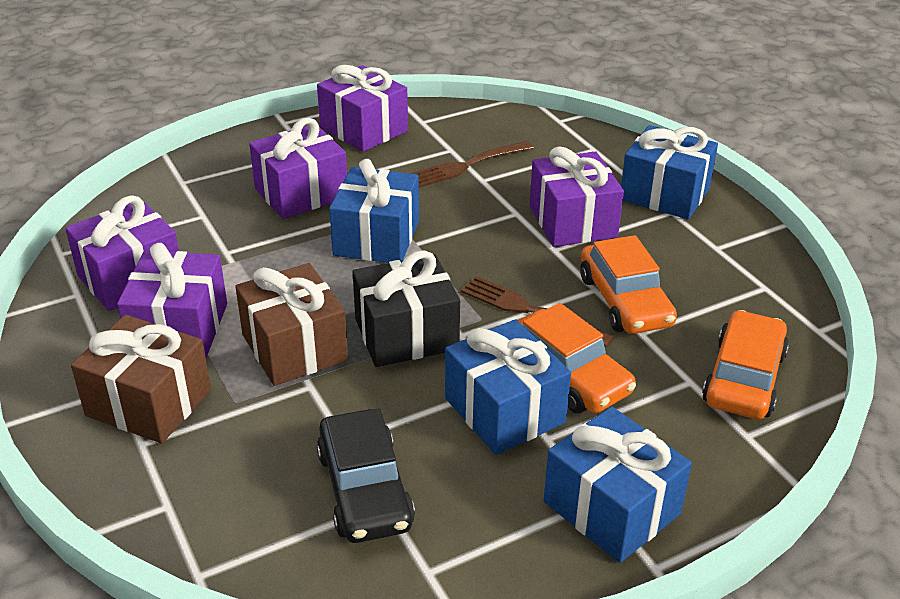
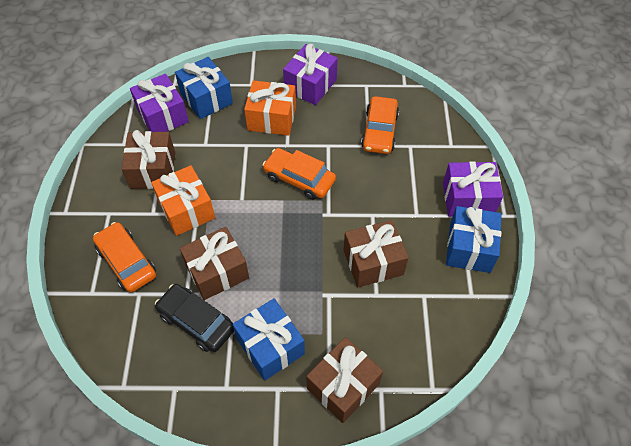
black gift: [353,250,460,367] = 1 -> none = 0
blue gift: [329,159,419,263] [445,319,571,455] [544,406,692,563] [621,125,718,219] = 4 -> [175,57,233,119] [233,298,305,381] [446,206,502,273] = 3
brown fork: [410,141,534,188] [461,276,614,347] = 2 -> none = 0
brown gift: [71,315,211,443] [235,263,348,386] = 2 -> [122,130,175,189] [180,227,249,300] [306,337,383,423] [344,220,409,287] = 4
orange gift: none = 0 -> [151,165,215,236] [244,80,296,136] = 2
purple gift: [65,195,179,311] [117,243,227,357] [249,118,347,219] [317,65,408,152] [530,146,624,247] = 5 -> [130,74,189,132] [283,44,338,105] [443,161,503,217] = 3

